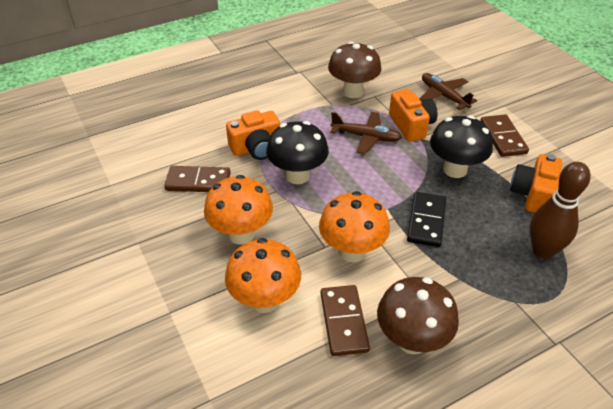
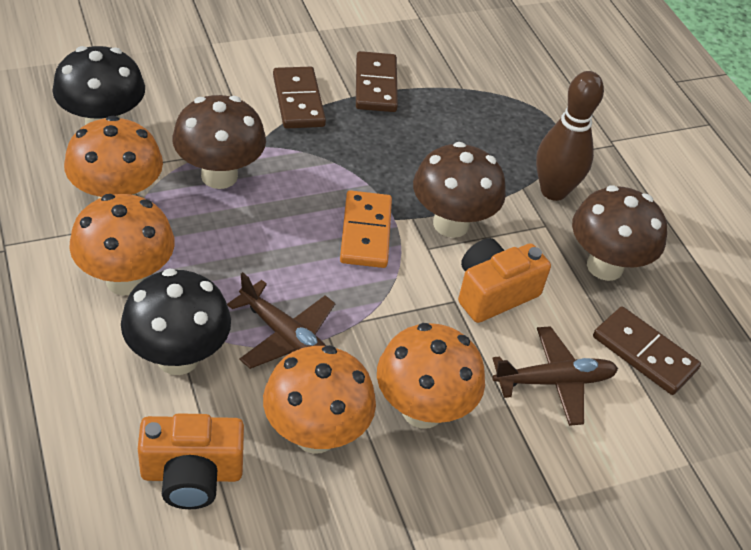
black domino: [407,192,446,247] = 1 -> none = 0
brown mushroom: [328,41,381,98] [377,277,459,354] = 2 -> [172,95,266,189] [413,142,506,238] [572,185,667,281] = 3
orange camera: [226,110,280,160] [389,89,438,142] [510,154,562,213] = 3 -> [138,413,244,509] [458,238,551,323] = 2
orange domino: none = 0 -> [340,190,392,268] = 1
orange mushroom: [204,175,273,244] [225,238,301,313] [319,191,390,262] = 3 -> [64,116,163,199] [69,194,175,296] [263,345,376,454] [377,323,485,429] = 4

